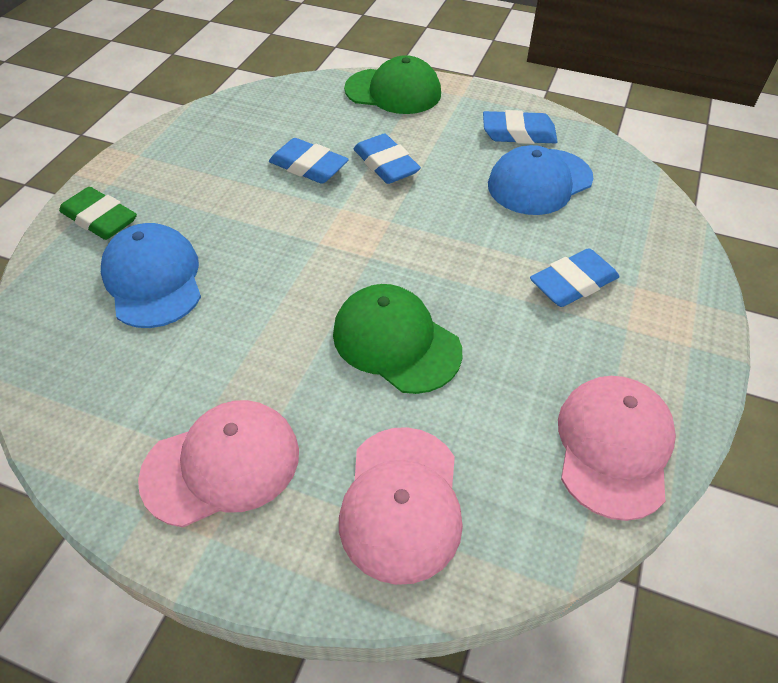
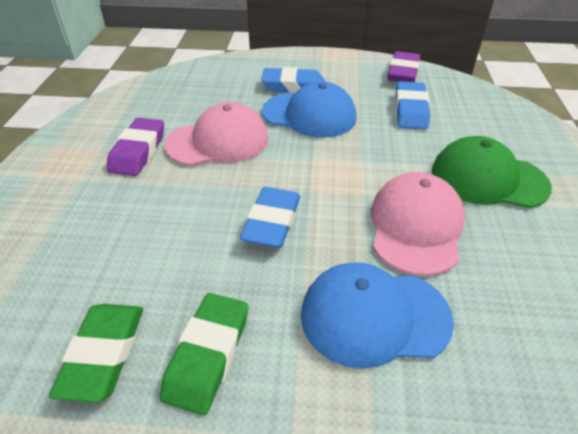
blue eraser: [269,138,349,184] [354,134,421,184] [483,110,558,144] [530,248,620,307] = 4 -> [240,187,300,248] [261,67,326,93] [395,81,430,130] = 3
green cap: [333,284,462,394] [344,55,441,114] = 2 -> [432,136,552,208] = 1
green eraser: [59,187,137,240] = 1 -> [49,304,143,403] [160,293,248,416] = 2
pink cap: [138,400,299,527] [339,427,463,585] [558,376,676,521] = 3 -> [165,102,268,166] [371,172,465,276] = 2
purple eraser: none = 0 -> [107,118,164,176] [387,51,420,82] = 2

